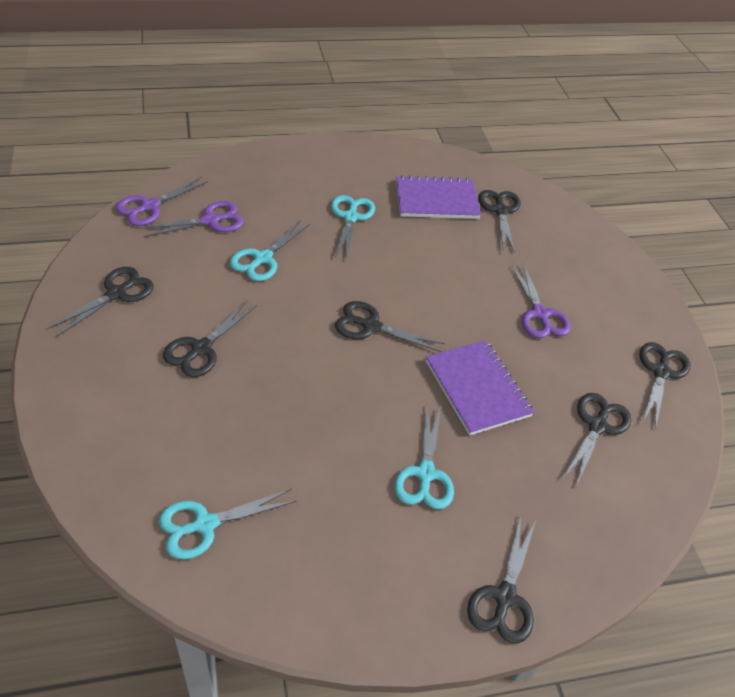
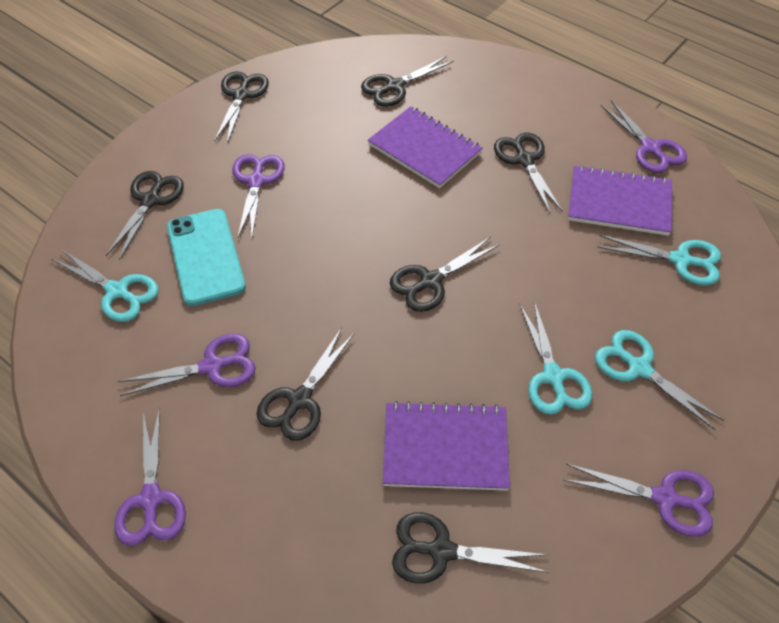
purple notebook: [396,175,481,219] [426,340,534,435] = 2 -> [368,106,483,188] [383,401,510,491] [568,165,672,236] = 3
purple scissors: [116,177,208,226] [141,201,244,237] [512,263,571,338] = 3 -> [114,408,186,546] [118,334,256,396] [233,154,284,238] [563,464,714,537] [601,100,687,173] = 5
turquoise phone: none = 0 -> [167,209,246,306] = 1

